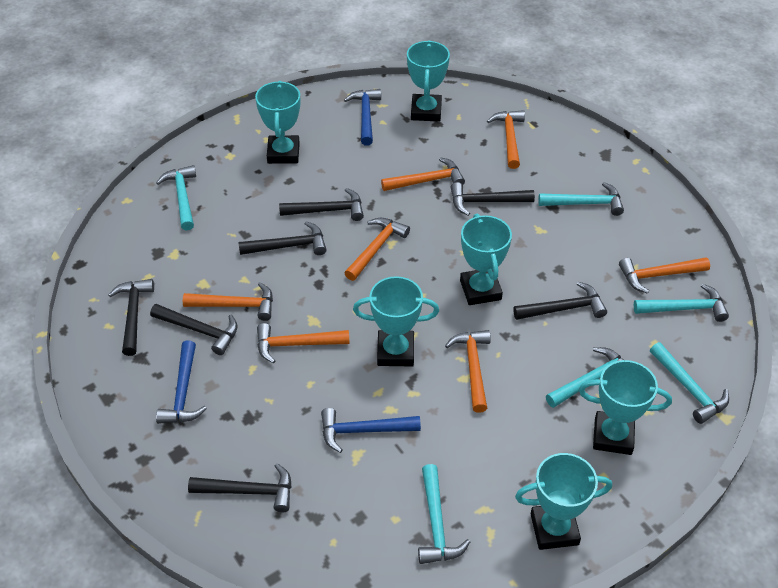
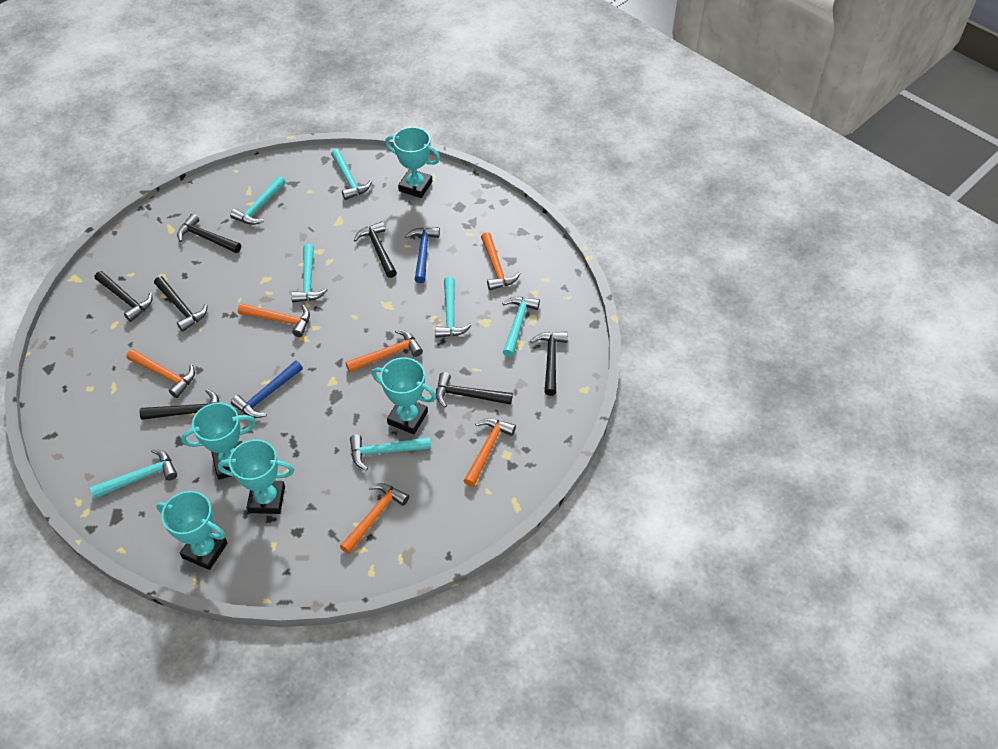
blue hammer: [156,340,207,424] [321,408,421,453] [344,89,381,146] = 3 -> [231,361,303,418] [405,227,440,283] = 2
orange hammer: [183,282,273,321] [257,323,350,363] [345,218,410,281] [381,157,465,191] [445,330,491,413] [487,110,525,169] [619,257,710,294] = 7 -> [126,349,195,398] [238,303,310,337] [340,483,409,554] [345,329,423,372] [464,418,516,487] [481,232,521,290] = 6
turquoise hammer: [156,165,196,231] [418,464,470,564] [538,182,624,216] [546,347,624,408] [634,284,729,322] [650,342,729,424] = 6 -> [90,449,177,499] [230,176,285,225] [291,244,328,303] [331,149,372,200] [350,435,431,471] [435,277,472,338] [502,297,540,357] = 7
turquoise trophy: [255,81,301,164] [353,276,439,367] [407,40,450,122] [460,214,512,305] [515,453,612,550] [579,360,672,455] = 6 -> [156,491,227,570] [181,403,256,480] [218,439,294,514] [372,357,437,434] [385,127,440,198] = 5

